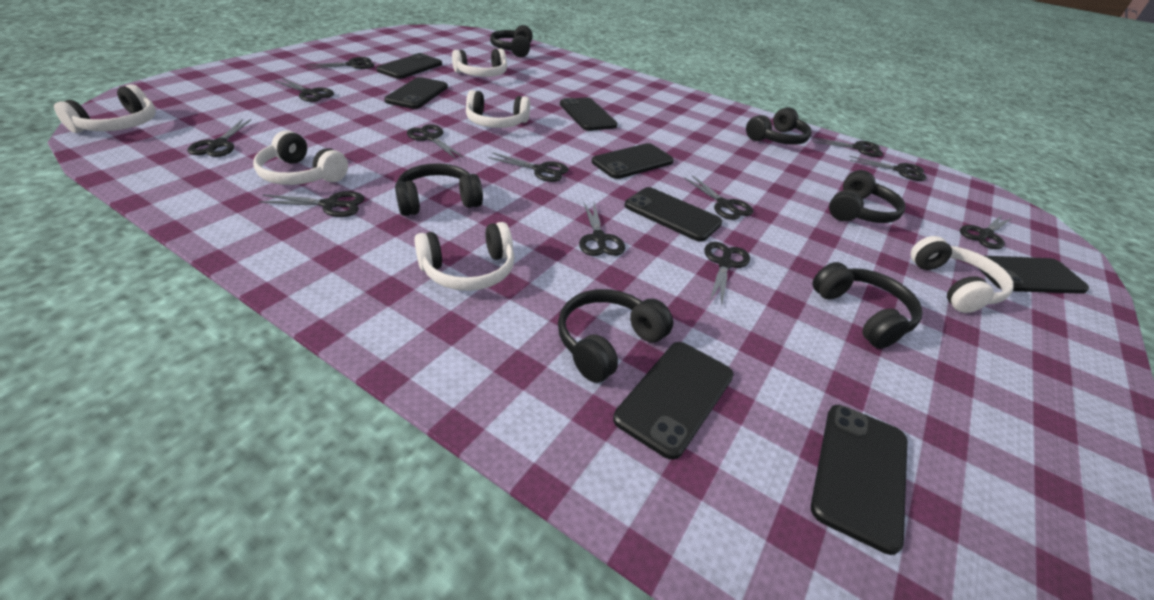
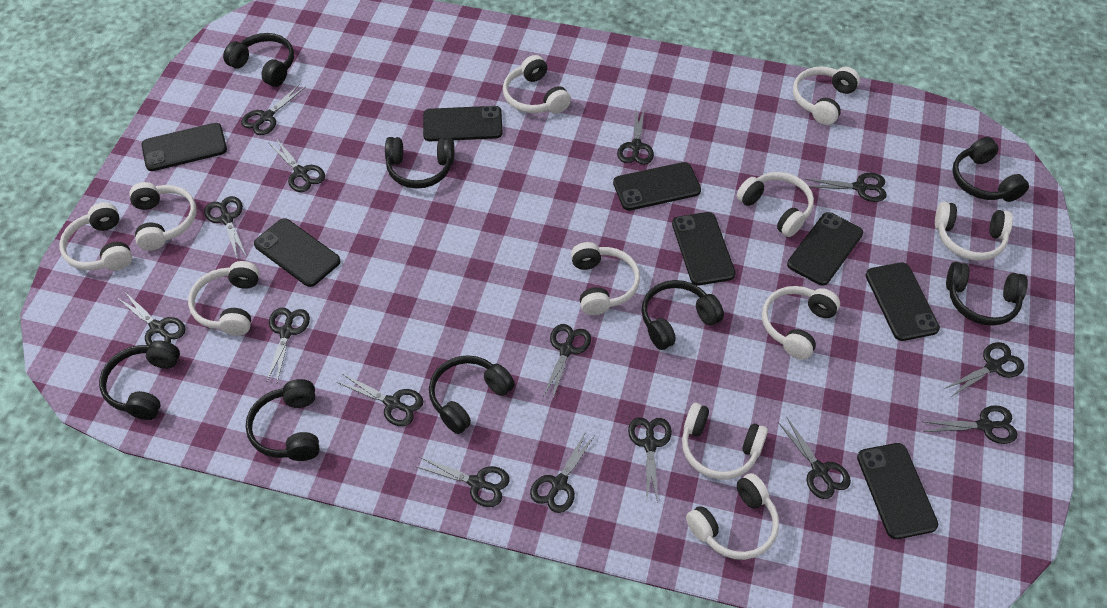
black headphones: [395,163,483,216] [490,25,533,57] [558,289,673,383] [746,107,812,145] [812,262,923,349] [829,170,905,223] = 6 -> [99,340,180,420] [223,33,294,87] [246,379,320,461] [385,137,455,189] [429,355,515,434] [642,280,724,350] [946,262,1028,326] [952,137,1029,202] = 8
black scissors: [188,119,252,157] [258,191,364,217] [276,78,334,102] [305,57,374,69] [407,124,464,159] [488,152,568,182] [579,203,625,256] [684,175,753,220] [704,242,750,305] [812,137,883,157] [849,156,927,181] [960,216,1012,249] = 12 -> [117,291,186,345] [204,196,246,258] [241,84,306,135] [267,308,310,382] [269,140,325,192] [337,374,423,426] [415,457,510,507] [530,432,596,513] [543,324,591,401] [617,109,654,165] [628,417,672,503] [778,418,851,499] [805,173,887,202] [922,405,1017,444] [944,342,1024,397] = 15
white headphones: [54,84,156,133] [253,130,348,185] [414,222,515,291] [452,49,507,77] [466,90,530,128] [910,236,1014,313] = 6 -> [59,202,132,270] [129,182,196,250] [188,261,260,336] [503,55,571,114] [571,242,640,315] [682,403,768,479] [686,473,779,560] [737,172,814,237] [762,286,840,360] [793,66,860,125] [935,202,1013,261] = 11

